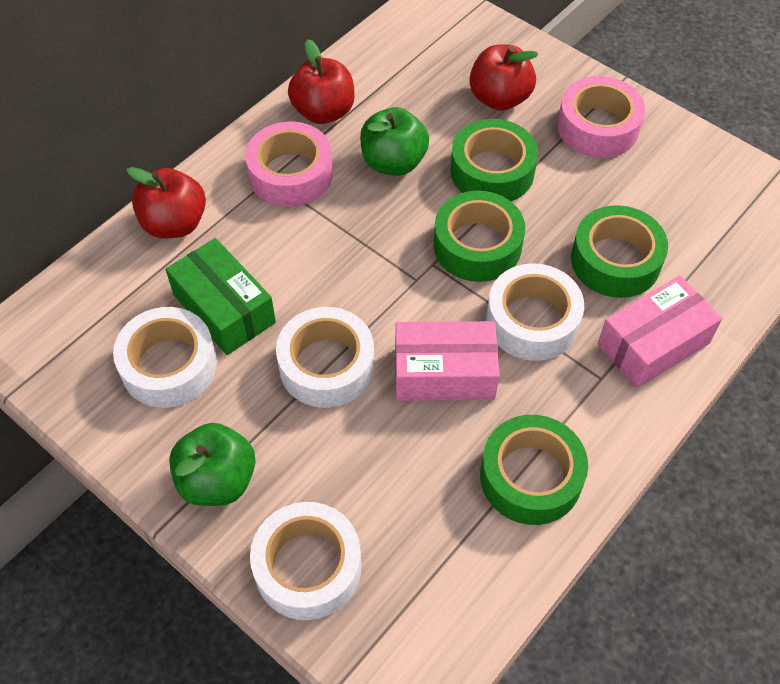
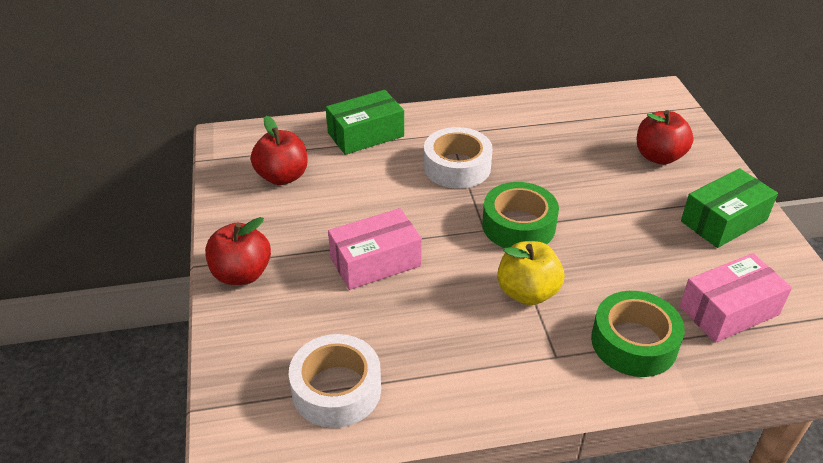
green apple: [169,423,256,506] [360,107,429,176] = 2 -> none = 0
green box: [165,238,276,355] = 1 -> [326,90,404,155] [681,168,778,248] = 2
green tape: [433,191,525,282] [450,119,538,201] [480,415,588,525] [571,205,668,298] = 4 -> [482,182,559,248] [591,291,685,377] = 2
pink tape: [245,122,333,207] [557,76,645,158] = 2 -> none = 0
white tape: [113,307,217,408] [250,502,362,620] [276,307,374,408] [486,263,584,361] = 4 -> [289,334,381,428] [424,127,493,189] = 2
yellow apple: none = 0 -> [497,241,564,305] = 1

